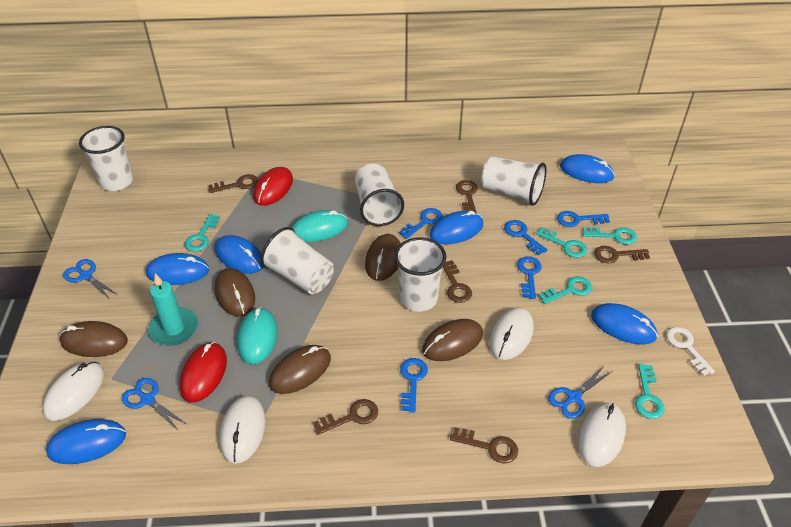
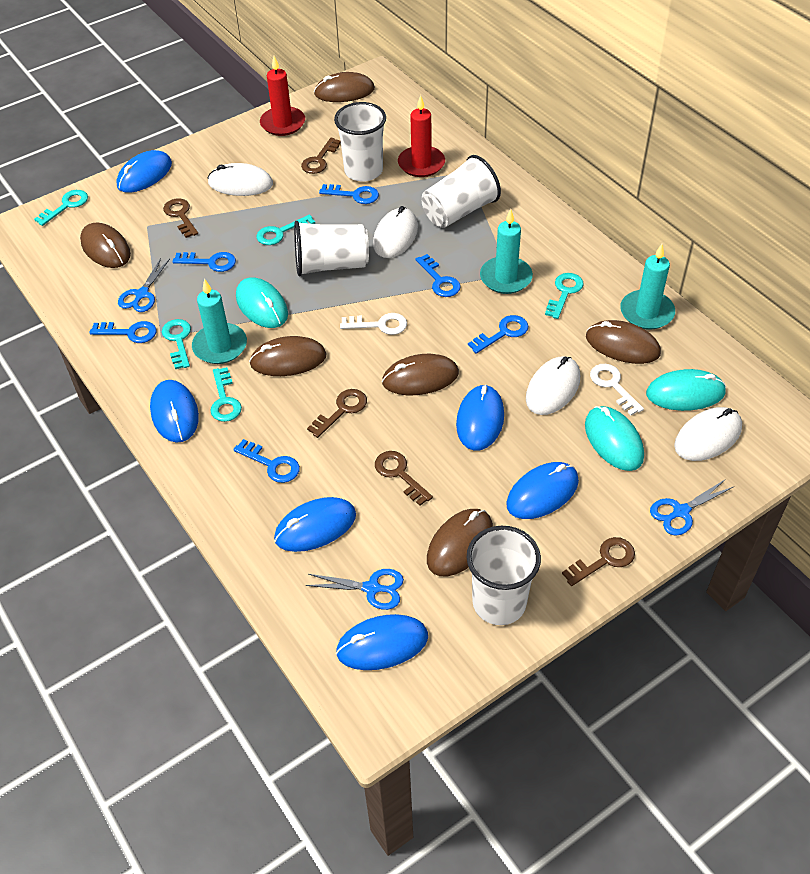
blue key: [399,208,443,239] [400,358,428,413] [504,220,547,255] [517,256,542,299] [557,211,610,227] = 5 -> [89,321,156,343] [173,252,236,272] [233,439,300,483] [319,184,379,204] [415,254,461,297] [468,315,528,354] = 6
brown key: [209,174,258,193] [313,399,378,435] [443,260,472,303] [450,427,518,463] [456,180,478,213] [594,246,650,263] = 6 -> [163,198,198,238] [301,138,341,174] [307,389,367,438] [375,451,433,506] [562,537,635,586] = 5
brown mouse: [60,321,128,357] [215,268,255,317] [269,345,331,394] [365,234,401,281] [422,319,483,361] = 5 -> [80,223,131,268] [249,336,327,376] [314,72,375,102] [382,354,459,395] [427,509,493,576] [586,320,661,364] = 6
red candle: none = 0 -> [260,56,305,136] [398,95,445,177] = 2
red mouse: [180,342,227,403] [253,167,293,206] = 2 -> none = 0
turquoise candle: [148,273,198,346] = 1 -> [192,278,247,364] [480,209,533,294] [620,244,675,330] = 3
turquoise mouse: [237,307,277,364] [292,210,348,242] = 2 -> [236,277,288,328] [585,406,644,471] [646,369,726,411] = 3
white cup: [79,126,133,191] [260,227,334,294] [355,164,404,226] [394,237,446,312] [481,156,547,206] = 5 -> [294,221,369,276] [334,102,386,182] [422,155,501,228] [467,526,541,625] = 4
white key: [666,327,715,376] = 1 -> [340,313,407,335] [590,364,644,415] = 2

